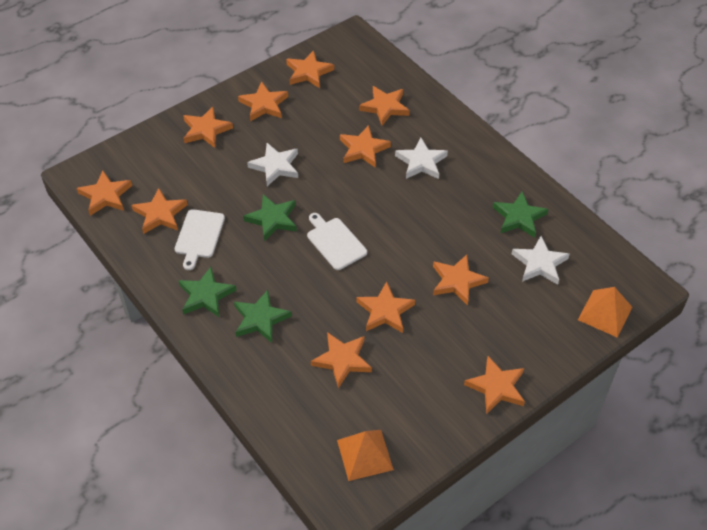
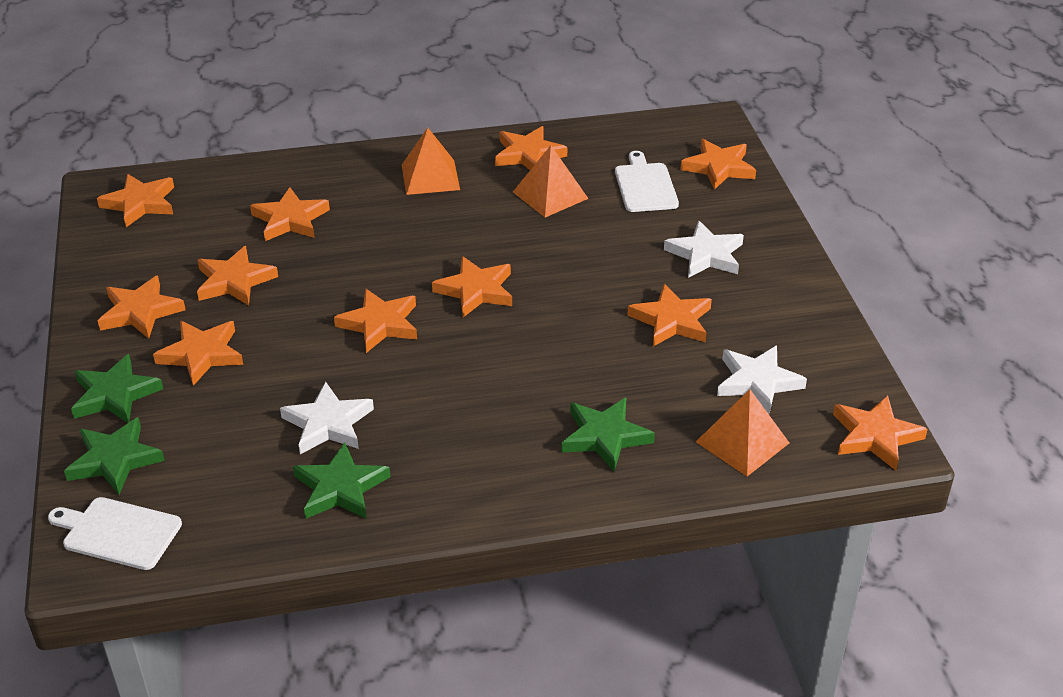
orange pyramid: [337,430,394,481] [578,287,632,338] = 2 -> [402,128,460,195] [513,145,589,217] [696,389,789,476] = 3

